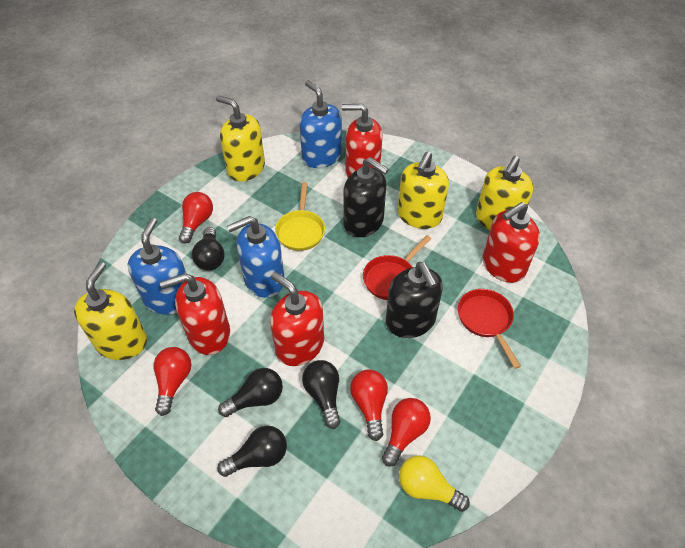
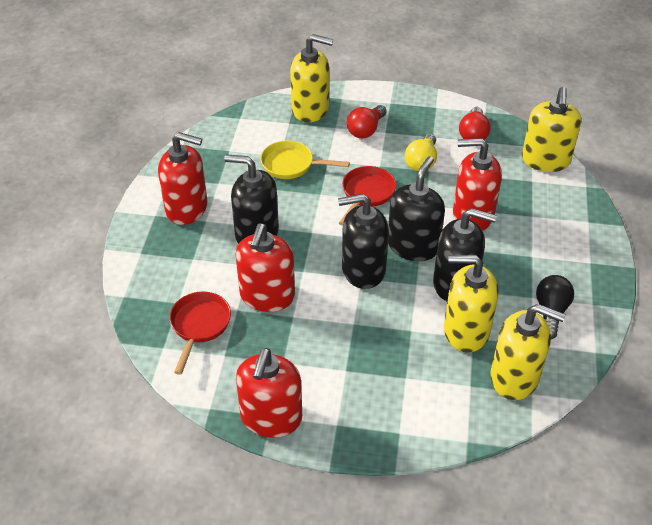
black light bulb: [192,227,225,271] [217,426,287,477] [218,368,283,417] [302,360,341,429] = 4 -> [536,275,574,339] = 1
black soap dispenser: [343,157,389,237] [386,262,443,338] = 2 -> [224,154,279,244] [338,194,389,289] [388,156,445,261] [433,208,497,301] = 4
blue soap dispenser: [128,218,186,315] [227,216,285,298] [299,80,342,168] = 3 -> none = 0
red light bulb: [154,347,191,416] [179,192,213,244] [350,369,388,441] [382,398,431,467] = 4 -> [347,105,387,138] [459,107,491,140] = 2

